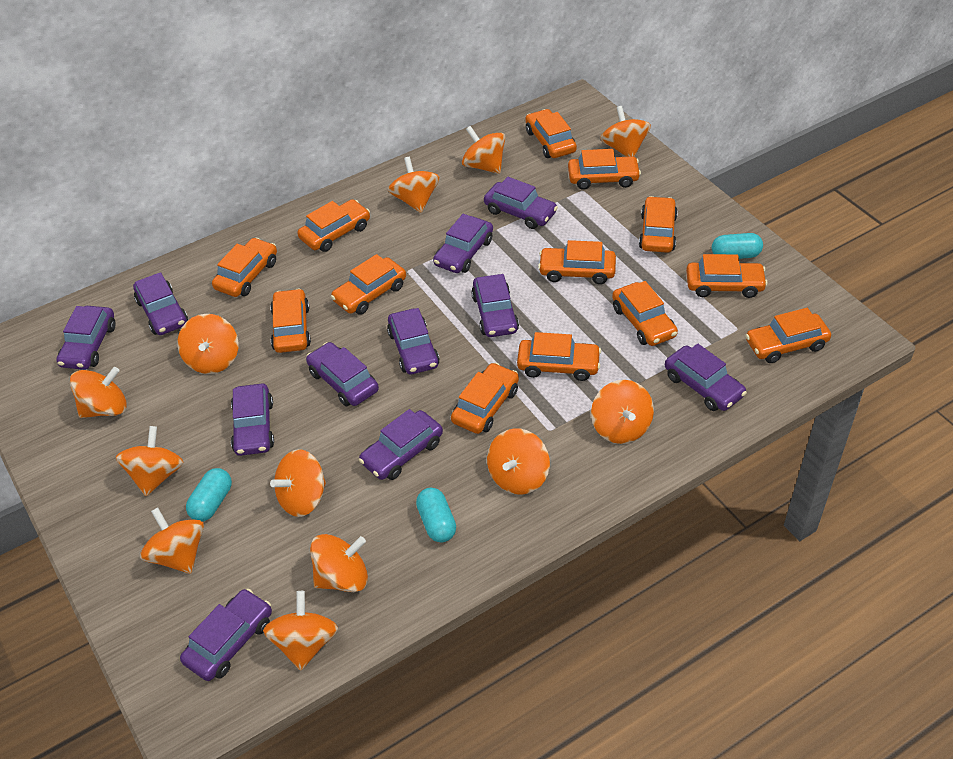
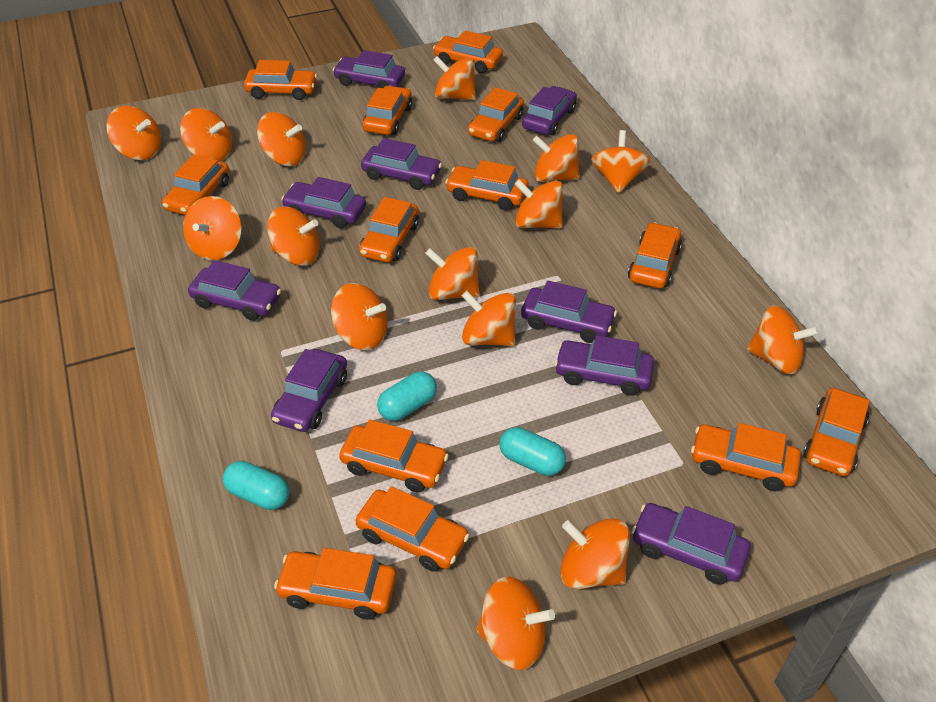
orange spinning top: [70,367,127,418] [116,426,184,496] [140,508,204,574] [178,314,238,374] [263,591,338,670] [270,449,326,517] [310,534,368,592] [388,157,440,213] [462,126,505,174] [487,428,550,495] [591,380,654,444] [600,106,651,157] = 12 -> [106,106,161,160] [180,108,232,162] [183,196,242,260] [257,112,306,166] [267,206,320,266] [331,283,388,350] [425,247,480,300] [433,56,476,100] [462,291,516,346] [476,577,555,670] [515,179,563,228] [533,134,579,182] [560,518,630,589] [591,130,651,193] [747,306,819,374] = 15
purple car: [56,306,116,370] [133,272,188,335] [180,589,272,681] [231,384,274,456] [306,342,379,406] [359,409,443,480] [387,308,440,375] [433,214,493,273] [471,274,519,337] [484,177,558,229] [665,344,747,411] = 11 -> [188,260,281,321] [271,349,347,432] [281,177,366,229] [333,50,405,88] [361,138,442,190] [521,281,617,343] [522,86,577,135] [554,335,654,396] [632,503,750,585] = 9

